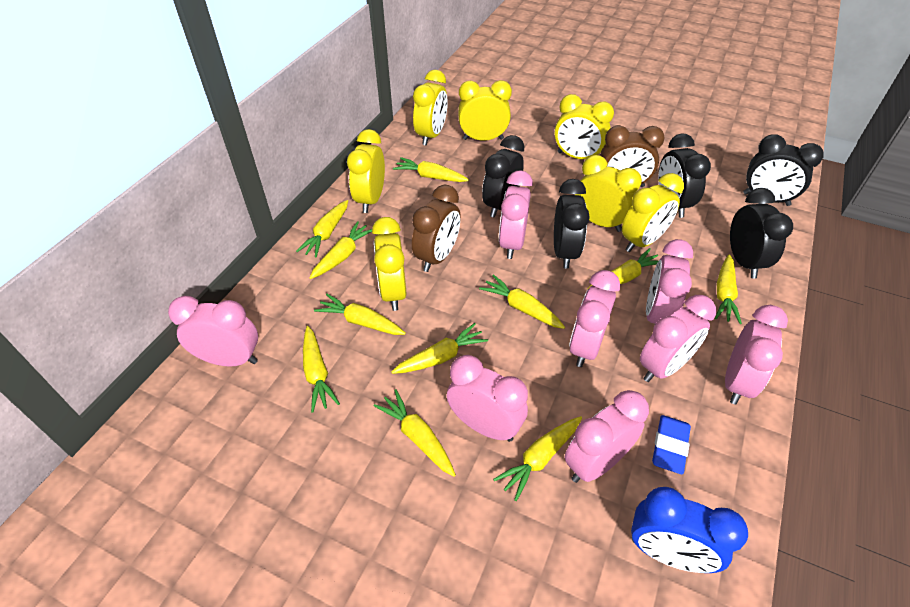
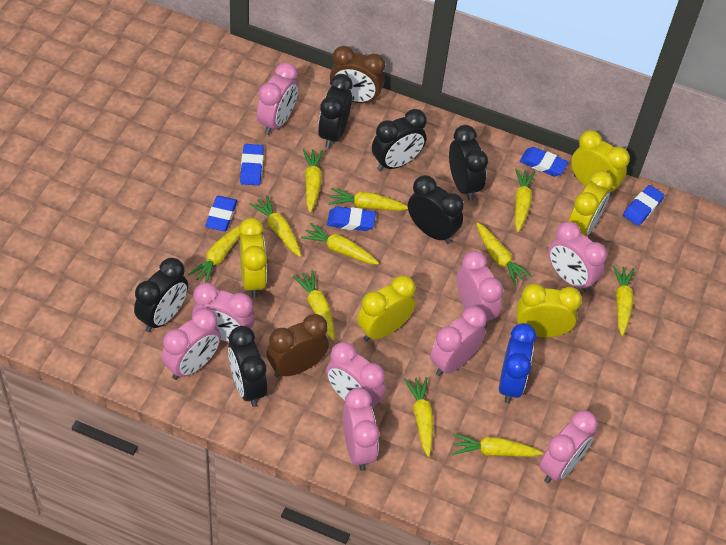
black clock: [482,135,525,218] [554,179,590,269] [658,133,711,218] [730,188,793,278] [743,134,824,206] = 5 -> [134,258,188,332] [228,326,267,407] [318,74,352,148] [372,109,427,171] [408,175,464,244] [449,125,488,201] = 6
blue eraser: [652,415,691,474] = 1 -> [205,196,237,231] [240,144,264,186] [327,206,376,231] [520,147,568,176] [623,185,665,226] = 5
pink clock: [168,296,258,367] [447,355,528,442] [499,171,533,259] [564,390,649,483] [569,270,620,367] [640,295,716,382] [646,239,693,326] [725,305,788,405] = 8 -> [162,308,221,380] [192,283,255,342] [257,62,298,135] [326,342,386,411] [343,388,379,471] [430,306,487,376] [457,251,503,328] [540,410,598,483] [548,221,607,292] = 9
yellow clock: [347,129,385,213] [372,217,407,311] [413,70,448,146] [458,80,512,141] [555,94,614,159] [575,155,642,232] [622,173,684,252] = 7 -> [239,218,267,298] [357,275,416,341] [516,284,582,337] [568,170,613,237] [571,130,630,197] = 5

